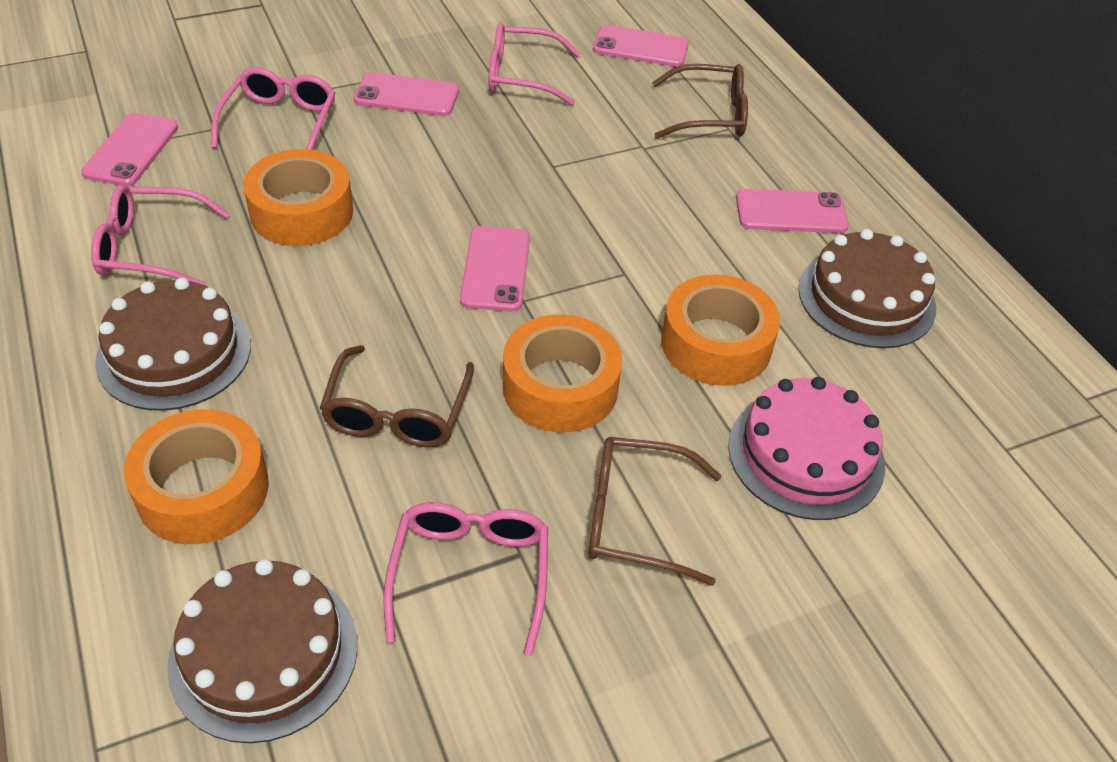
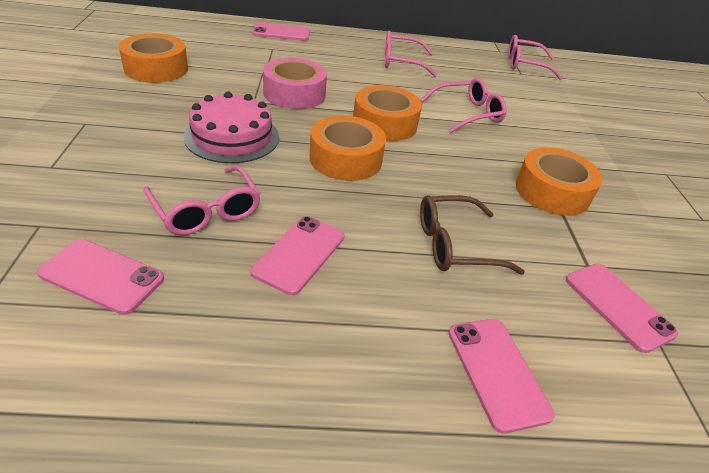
brown cake: [95,278,251,411] [167,559,358,743] [798,229,936,348] = 3 -> none = 0
brown glasses: [320,345,474,447] [588,437,722,586] [652,64,748,139] = 3 -> [420,195,525,275] = 1
pink tape: none = 0 -> [263,58,327,109] = 1

